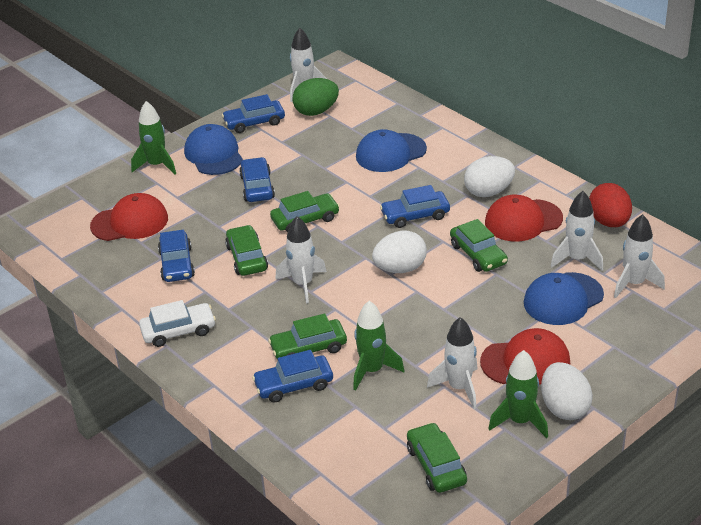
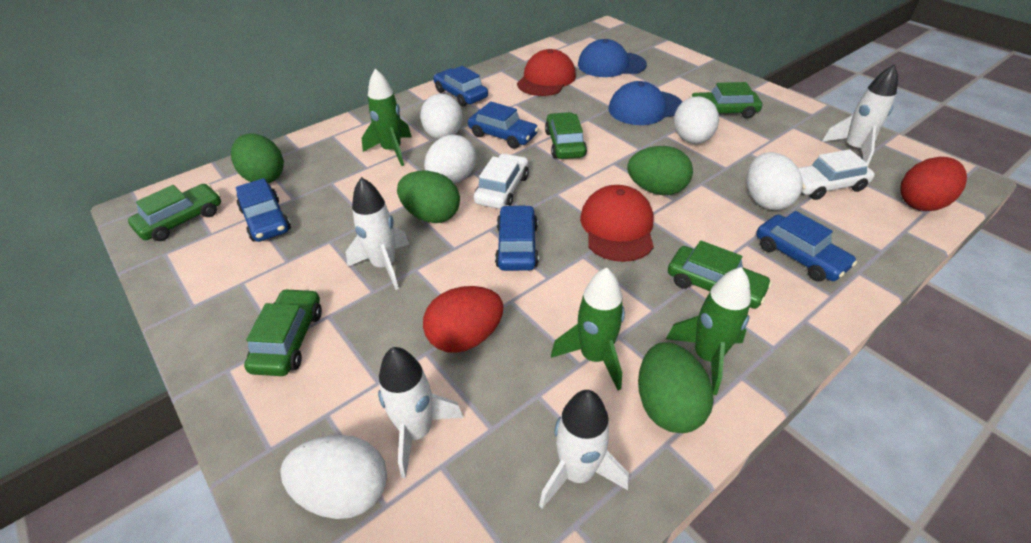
blue cap: [184,124,243,175] [356,129,427,172] [524,272,604,325] = 3 -> [578,39,647,77] [608,81,682,125] = 2
green egg: [293,78,339,116] = 1 -> [231,134,284,183] [397,170,460,223] [627,146,693,195] [638,342,714,433] = 4
red cap: [90,193,168,241] [480,328,570,385] [485,195,563,242] = 3 -> [517,49,576,96] [580,185,654,262] = 2
red egg: [589,183,632,227] = 1 -> [423,286,503,353] [901,157,967,211] = 2
white car: [139,300,216,347] = 1 -> [474,153,529,209] [798,149,875,200] = 2
white egg: [372,230,427,273] [464,156,515,197] [541,362,593,420] = 3 -> [280,435,387,519] [420,94,463,139] [424,134,476,184] [674,96,719,144] [747,152,803,210] = 5
white rocket: [275,216,327,304] [290,28,327,102] [427,317,478,409] [551,191,603,271] [614,214,665,298] = 5 -> [346,177,409,290] [378,347,464,478] [539,390,629,509] [822,64,898,167] = 4

